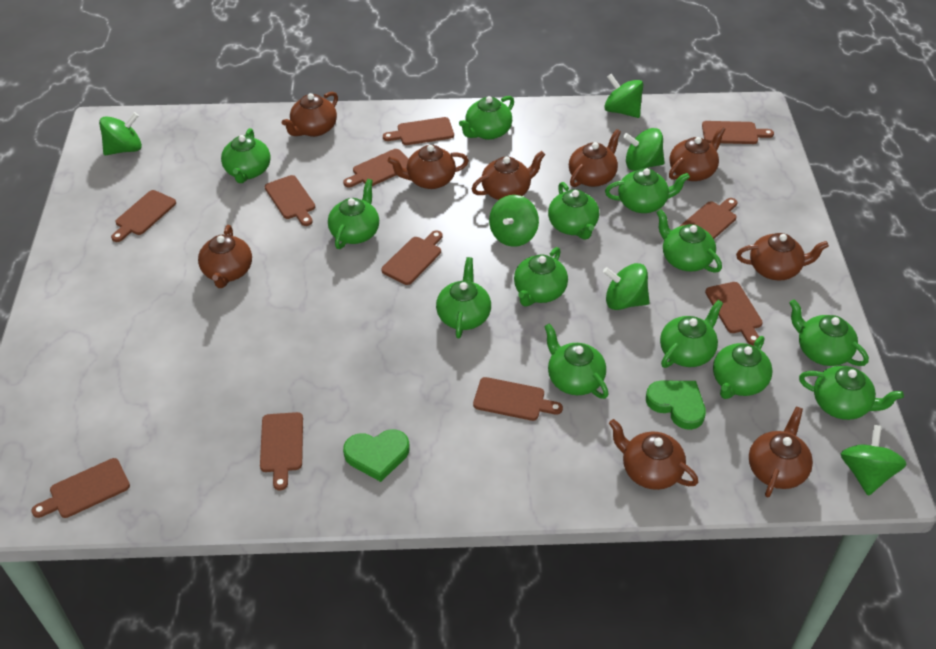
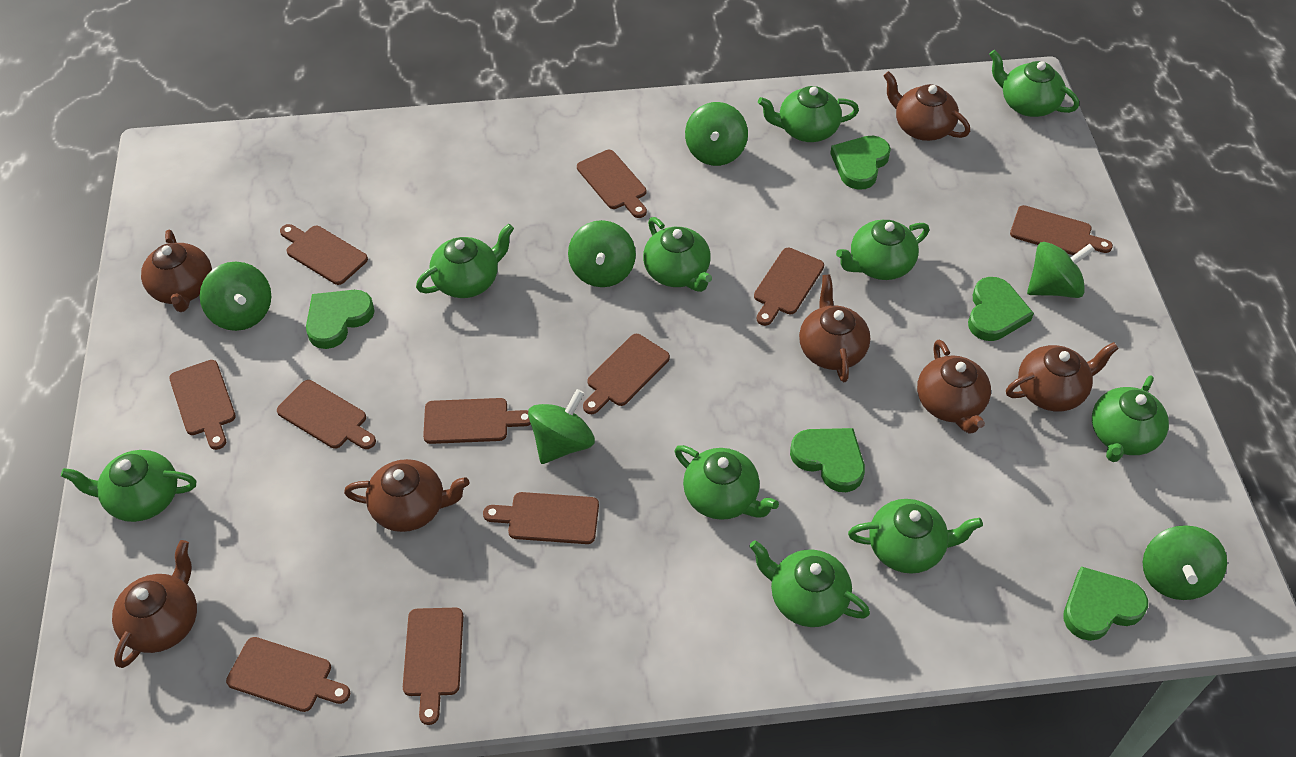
brown teapot: [198,225,252,288] [282,91,338,137] [388,145,469,189] [472,151,545,200] [569,129,621,187] [609,419,698,490] [669,126,726,181] [736,233,829,280] [749,407,813,497] = 9 -> [112,540,197,668] [141,230,212,312] [344,459,469,532] [799,274,870,382] [883,71,970,141] [917,340,991,434] [1006,342,1119,411] = 7
green heart: [343,429,410,482] [646,381,706,430] = 2 -> [306,290,375,349] [790,428,865,492] [830,136,891,190] [968,277,1034,341] [1063,566,1148,641] = 5
green teapot: [221,128,271,183] [328,179,379,249] [436,257,491,338] [459,96,514,140] [514,247,568,307] [544,323,608,399] [548,182,599,240] [605,168,690,213] [656,209,722,273] [660,300,723,368] [713,336,773,399] [789,299,869,366] [799,366,904,420] = 13 -> [61,450,196,522] [416,224,514,298] [643,217,712,292] [675,445,779,520] [750,540,870,627] [758,86,859,142] [836,220,929,280] [848,499,983,574] [989,50,1079,117] [1092,375,1169,462] = 10

